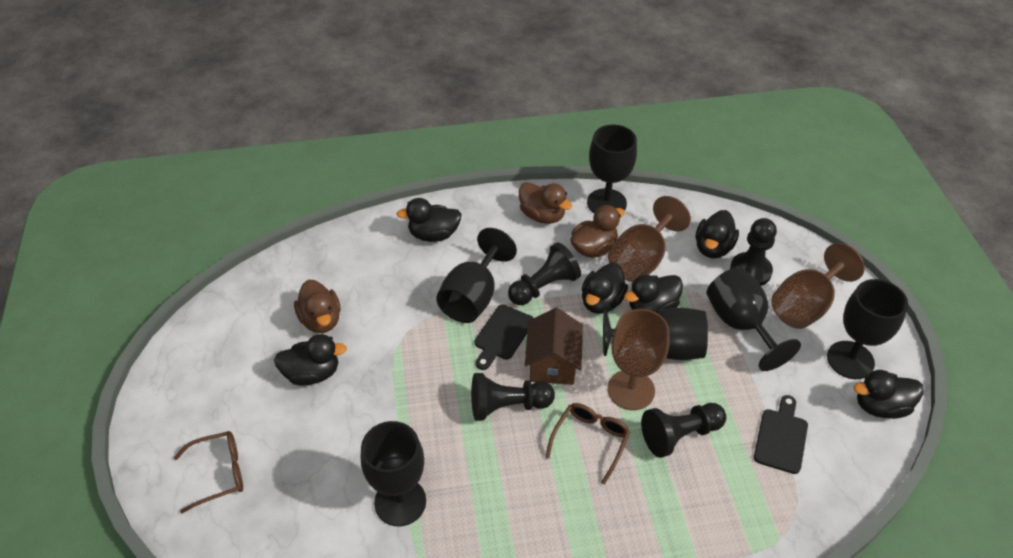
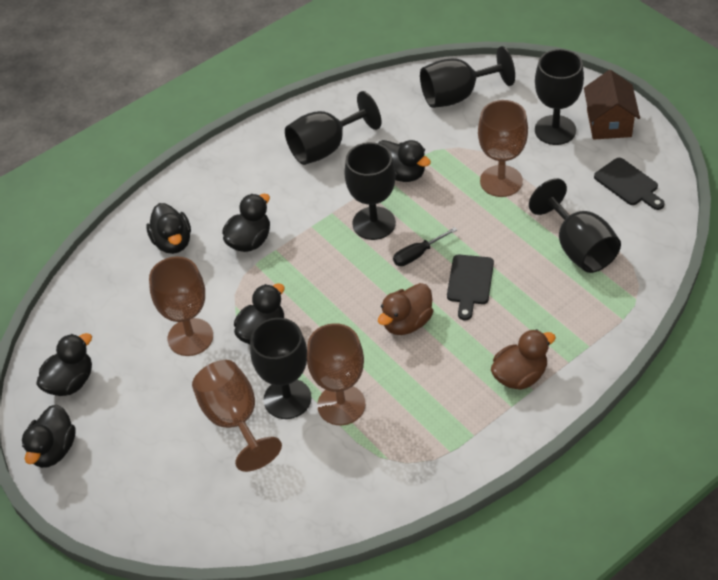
black pawn: [471,373,555,421] [508,242,581,305] [641,403,726,458] [730,218,777,286] = 4 -> none = 0
black screwdriver: none = 0 -> [393,227,457,266] = 1
brown duck: [294,280,340,333] [519,182,572,224] [570,205,625,258] = 3 -> [378,283,433,335] [491,329,556,390] = 2
brown glasses: [174,431,243,513] [545,403,630,485] = 2 -> none = 0
brown goblet: [608,196,691,282] [608,309,670,410] [771,243,865,329] = 3 -> [149,256,213,356] [192,360,282,472] [307,323,366,425] [478,100,528,197] = 4

